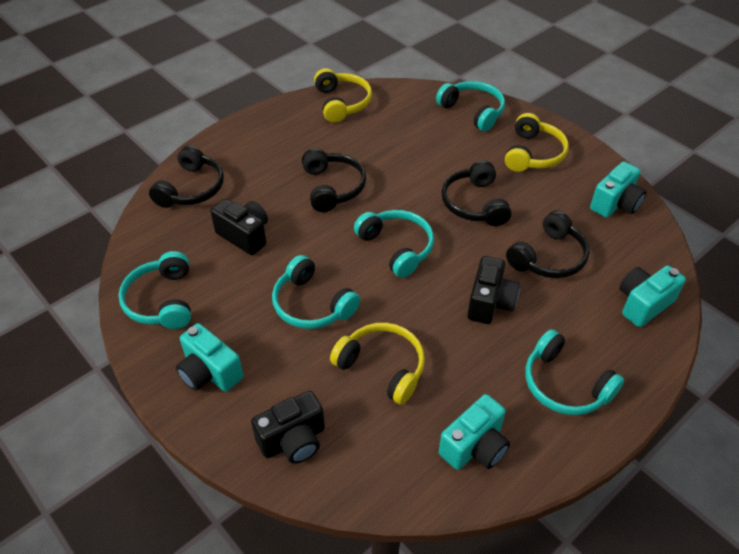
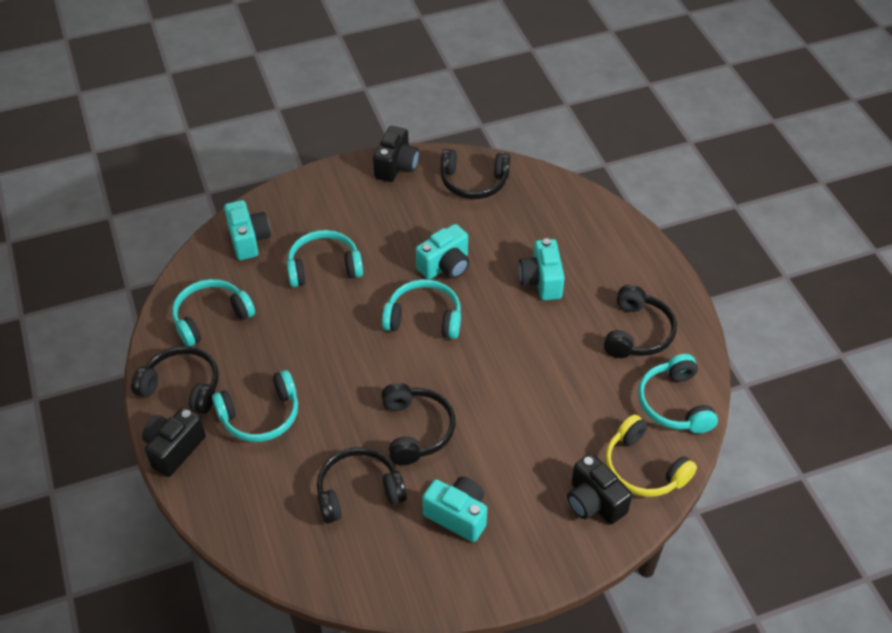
black headphones: [149,145,224,208] [302,148,366,212] [441,160,512,226] [506,210,590,278] = 4 -> [131,346,219,414] [317,447,407,524] [382,383,455,465] [440,149,510,199] [604,285,677,358] = 5
yellow headphones: [314,68,372,123] [330,323,425,405] [505,113,569,172] = 3 -> [605,414,697,497] = 1

